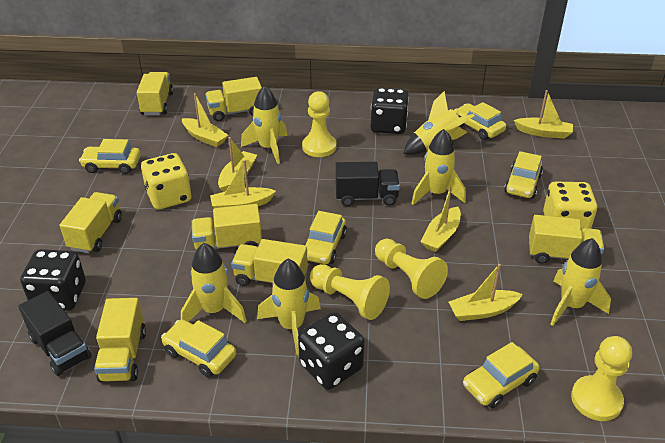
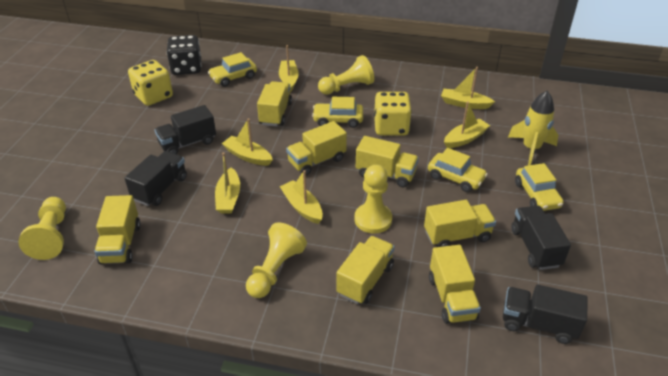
black dice: [20,249,86,311] [298,312,364,390] [371,88,409,134] = 3 -> [167,35,201,75] = 1
black truck: [18,291,91,376] [336,162,400,206] = 2 -> [125,151,187,206] [154,105,216,154] [503,284,588,344] [511,206,571,270] = 4
yellow car: [79,139,141,174] [161,319,236,377] [304,211,347,264] [454,102,506,140] [463,342,540,408] [504,151,543,199] = 6 -> [208,52,257,87] [312,97,363,128] [428,148,488,192] [515,163,564,211] = 4
yellow rocket: [181,243,247,323] [241,86,287,164] [257,259,321,355] [403,91,475,155] [411,129,466,205] [550,238,611,326] = 6 -> [508,91,558,166] = 1

